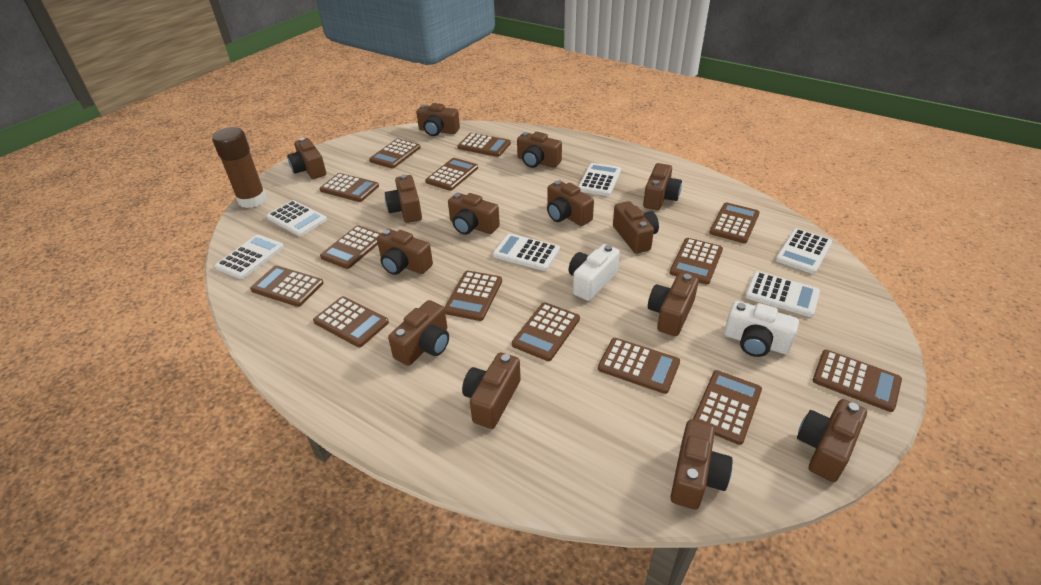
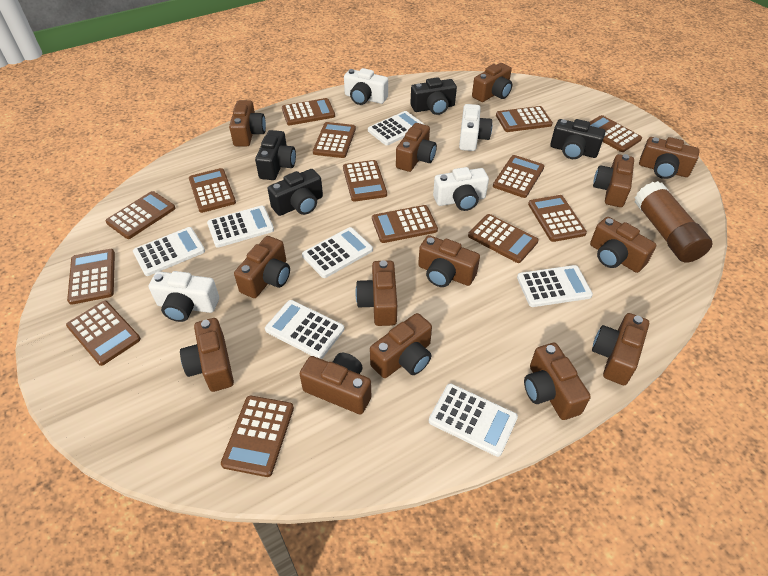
black camera: none = 0 -> [255,130,296,180] [268,169,323,216] [410,77,457,115] [550,119,605,159] = 4
white calculator: [215,235,284,279] [266,200,327,236] [493,233,560,271] [578,163,621,196] [745,271,820,317] [775,228,832,274] = 6 -> [133,227,205,276] [207,206,274,248] [265,300,344,359] [302,227,373,278] [368,111,425,145] [429,384,518,457] [517,265,593,307] = 7
white camera: [568,244,620,301] [724,301,799,357] = 2 -> [149,271,219,322] [344,68,388,105] [433,167,489,211] [459,104,492,151] = 4

